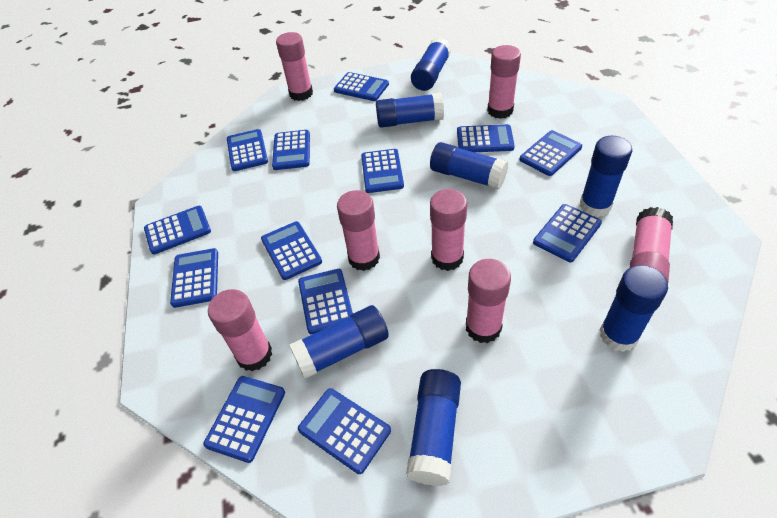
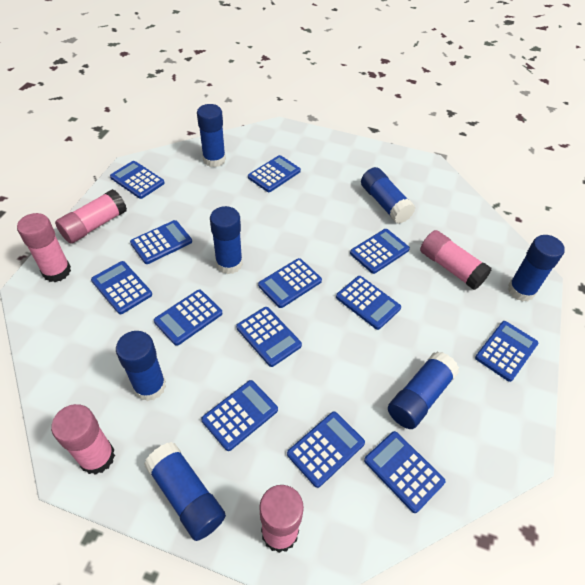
pink glue stick: [208,289,272,371] [276,32,313,101] [337,190,380,271] [430,189,467,271] [466,259,511,343] [487,45,521,119] [629,207,673,282] = 7 -> [17,213,71,282] [51,404,115,475] [55,189,127,244] [259,485,304,553] [420,230,492,290] = 5

